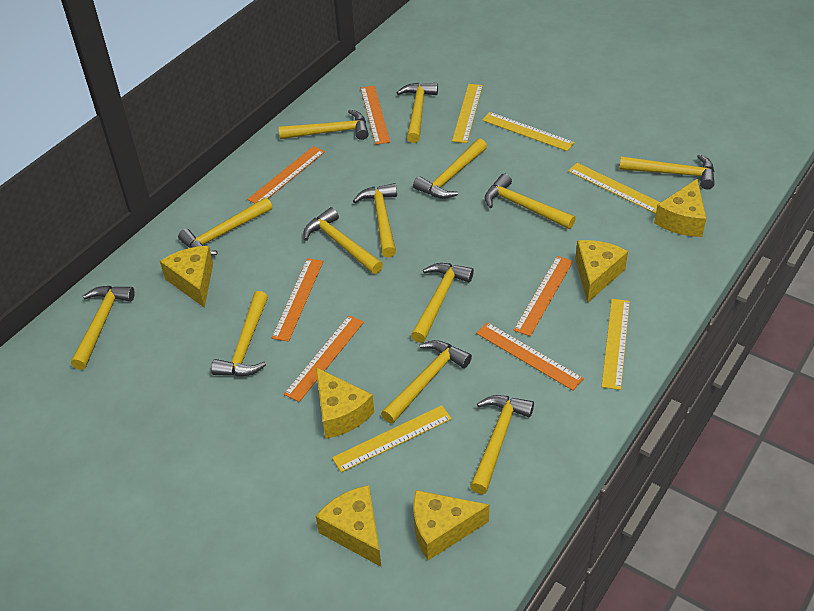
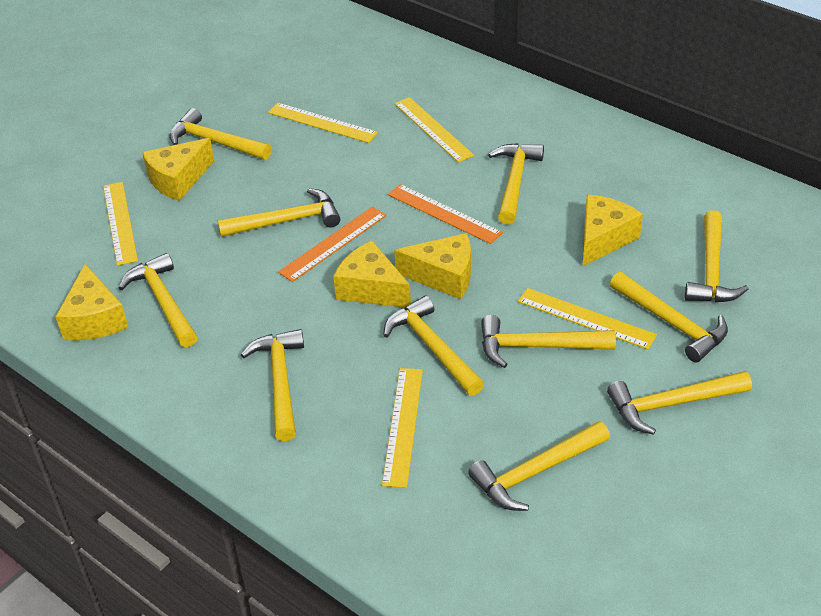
orange ruler: [247,146,325,204] [272,258,323,342] [284,315,364,402] [360,86,390,145] [476,322,584,391] [514,256,573,336] = 6 -> [278,207,387,282] [388,184,503,244] = 2
yellow cheese: [160,246,213,308] [316,367,374,439] [316,485,381,567] [413,490,489,560] [575,240,628,303] [654,179,707,237] = 6 -> [56,264,128,341] [142,138,214,201] [333,241,411,307] [394,233,471,299] [583,195,643,266] = 5
yellow hammer: [71,286,135,370] [178,198,272,256] [211,291,268,376] [279,110,369,140] [304,207,383,274] [353,183,397,258] [381,340,472,424] [396,83,438,143] [411,263,474,343] [413,139,487,199] [470,395,534,494] [485,174,576,229] [619,154,715,189] = 13 -> [119,253,198,347] [169,108,272,160] [217,188,340,237] [241,329,304,442] [383,296,484,396] [468,421,610,511] [481,315,616,368] [488,143,544,225] [607,371,752,435] [610,272,728,362] [685,210,749,302] = 11

